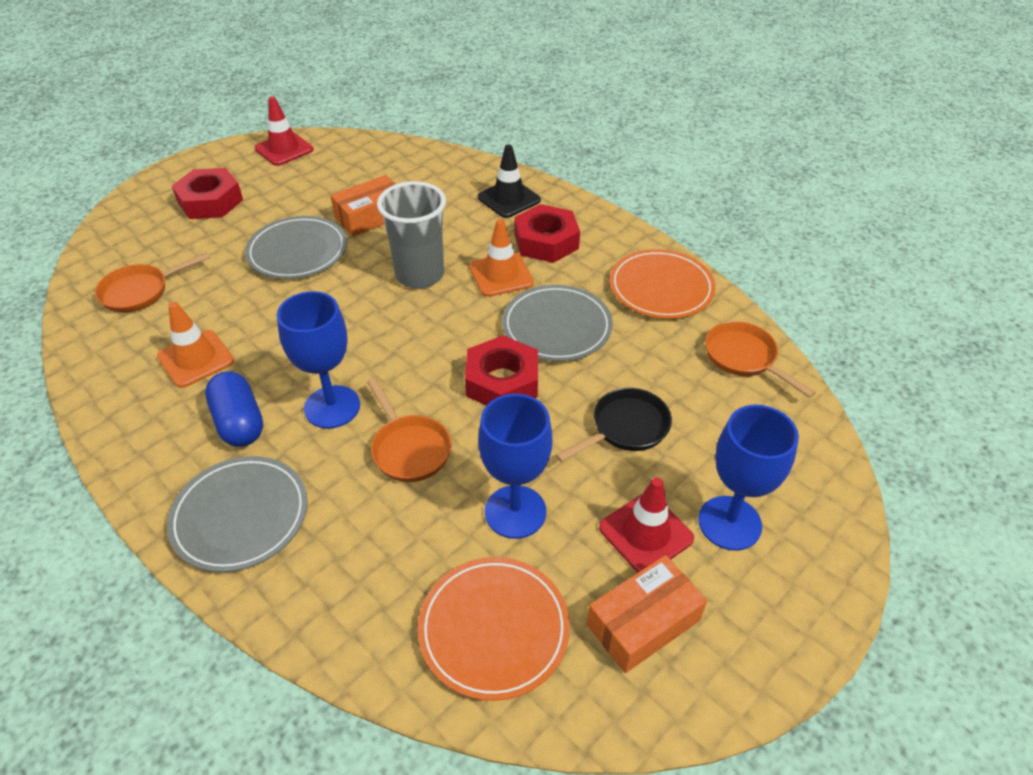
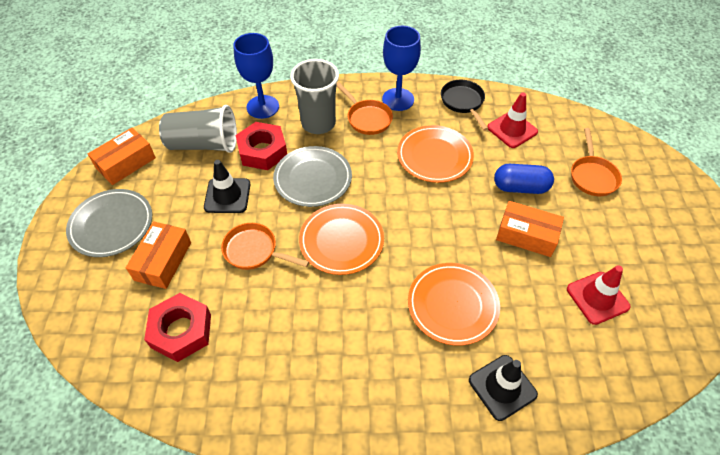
black traffic cone: [478,145,541,218] = 1 -> [204,160,250,213] [469,355,538,421] = 2
blue goblet: [277,291,360,429] [478,394,552,539] [698,405,799,551] = 3 -> [233,33,279,119] [382,26,421,111] = 2
grey cup: [377,181,446,288] = 1 -> [159,105,237,153] [290,59,339,134] = 2
grey plate: [167,456,308,572] [245,216,347,279] [502,285,613,361] = 3 -> [66,189,152,257] [273,146,352,207] = 2
orange box: [330,175,396,237] [587,555,707,673] = 2 -> [88,128,156,185] [126,221,191,289] [496,201,564,257] = 3
orange plate: [418,557,570,701] [610,249,716,319] = 2 -> [299,204,384,275] [397,125,474,183] [408,263,500,346] = 3
orange traffic cone: [157,302,234,388] [470,219,534,297] = 2 -> none = 0
red nut: [172,168,243,219] [465,335,538,406] [514,204,580,263] = 3 -> [144,293,211,362] [235,122,287,170] = 2

